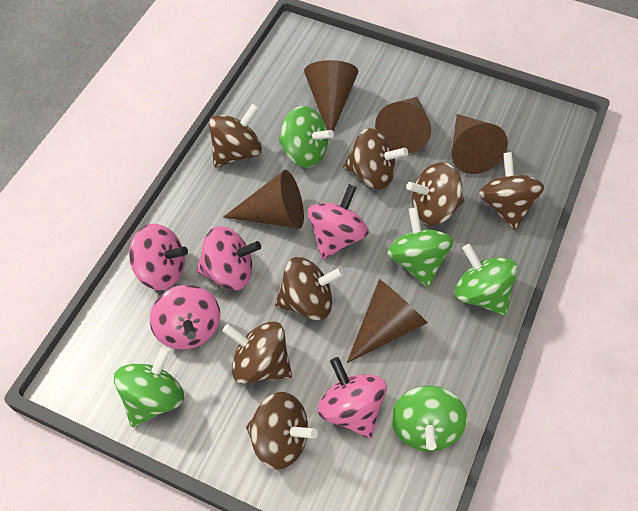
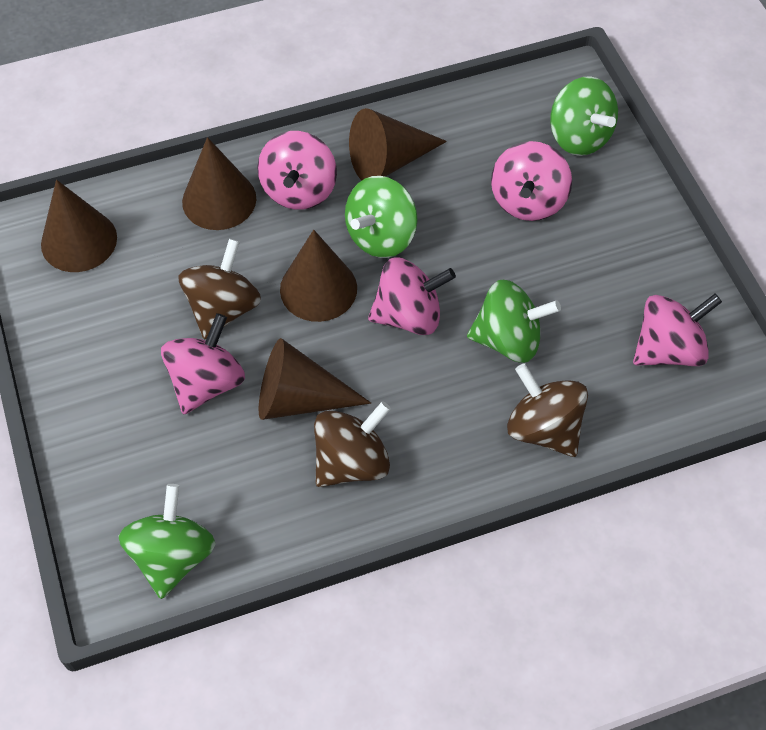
brown spinning top: [209,103,262,167] [222,321,292,384] [246,392,318,470] [275,257,344,320] [343,128,408,190] [406,162,464,225] [479,152,544,230] = 7 -> [178,239,261,340] [314,401,391,487] [507,363,588,457] = 3
green spinning top: [114,346,184,427] [278,106,334,168] [387,207,453,288] [391,386,467,451] [455,244,518,315] = 5 -> [119,484,216,599] [345,176,418,258] [467,280,561,363] [550,76,618,156] = 4

